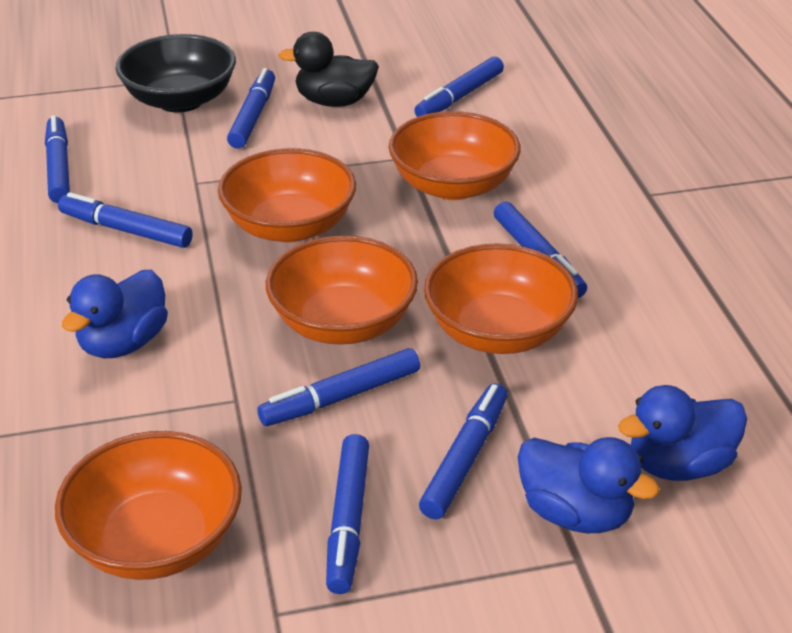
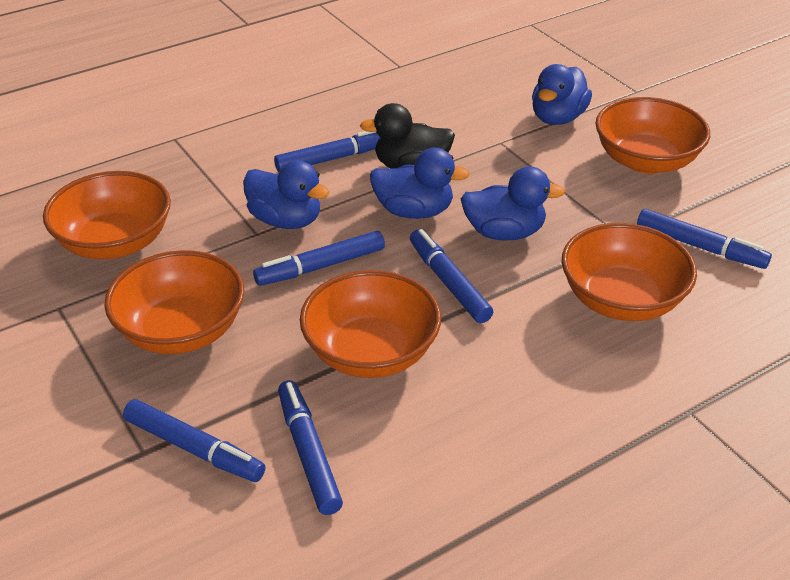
black bowl: [116,34,236,113] = 1 -> none = 0
blue duck: [62,270,168,358] [518,437,659,533] [618,385,747,481] = 3 -> [243,160,329,229] [370,148,470,219] [461,166,565,241] [532,64,592,125] = 4
blue marker: [45,115,70,203] [58,192,193,248] [227,68,275,149] [257,348,420,426] [326,434,369,594] [414,57,504,117] [419,383,508,519] [494,202,587,298] = 8 -> [123,399,265,482] [253,231,385,286] [274,131,380,172] [278,380,343,515] [410,229,493,323] [637,209,772,269] = 6

